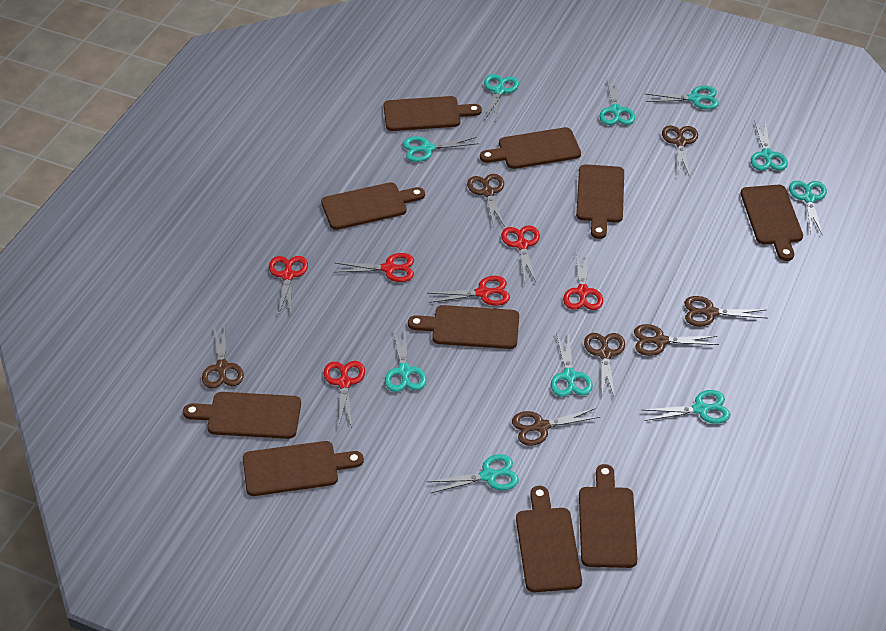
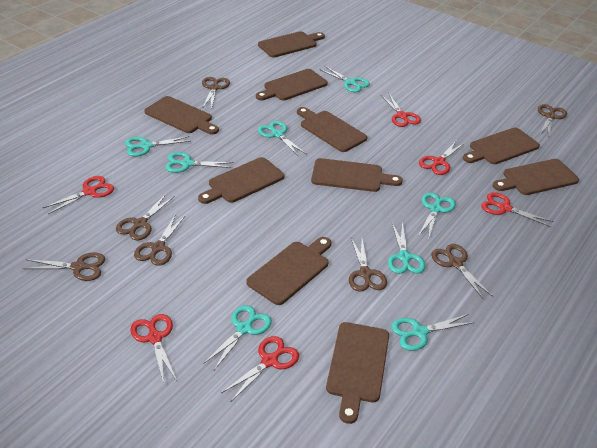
turquoise scissors: [385,328,426,392] [403,136,479,162] [427,454,519,493] [484,74,519,121] [551,331,593,397] [600,78,635,125] [643,390,730,424] [646,86,719,110] [751,120,788,171] [789,181,827,234] = 10 -> [125,136,190,157] [165,152,234,173] [203,305,272,370] [258,121,306,156] [319,66,370,92] [388,221,426,274] [391,314,475,351] [418,192,456,240] = 8

